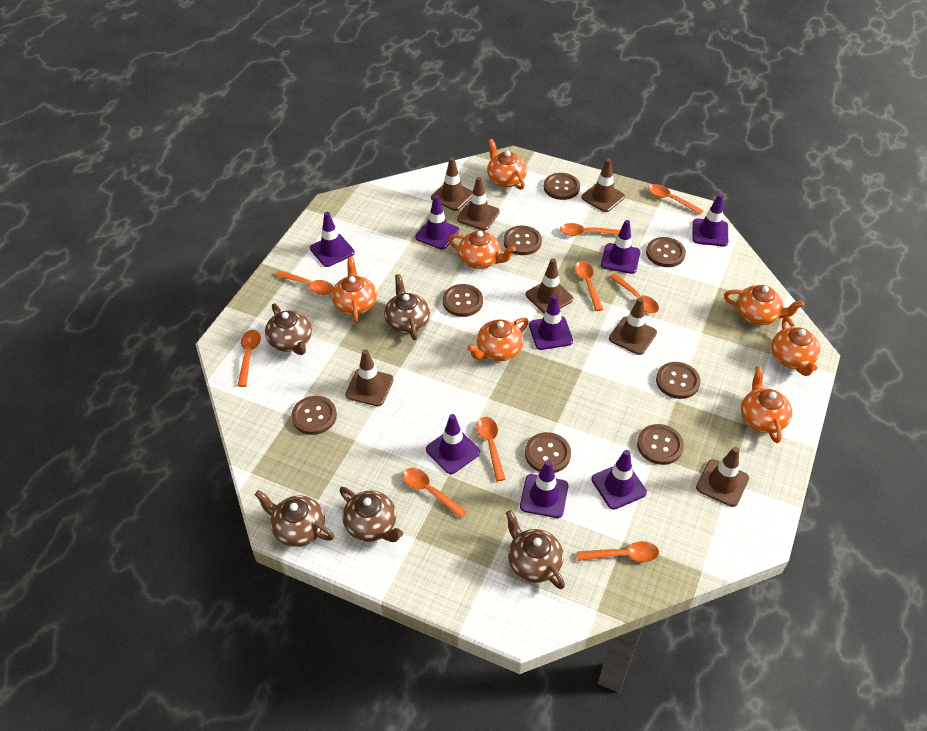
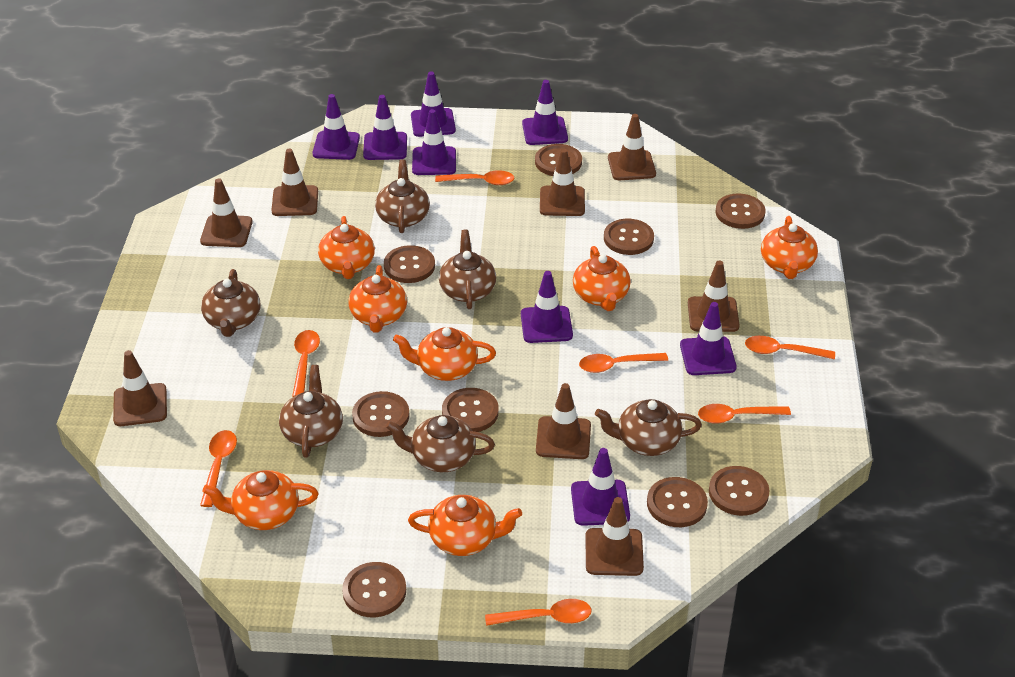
brown button: [291,396,337,435] [443,284,483,317] [503,226,542,255] [525,432,571,473] [544,173,580,200] [637,424,684,465] [646,237,686,267] [656,362,701,399] = 8 -> [342,562,406,617] [352,391,409,437] [384,245,435,283] [442,388,499,432] [535,144,582,176] [604,219,654,255] [647,477,708,527] [709,466,770,516] [715,193,765,229] = 9
brown teapot: [255,490,334,547] [265,304,312,355] [339,487,403,542] [384,274,430,340] [506,510,565,589] = 5 -> [201,269,260,337] [279,365,343,458] [375,160,430,233] [386,415,495,472] [439,229,496,309] [595,399,702,456] = 6
brown traffic cone: [345,349,394,406] [431,157,473,211] [457,177,500,230] [526,258,574,313] [581,158,625,212] [609,298,657,355] [696,447,749,507] = 7 -> [113,350,167,426] [200,178,253,247] [271,149,318,216] [536,383,591,459] [540,149,585,216] [585,497,644,576] [608,114,656,180] [688,261,739,332] = 8
orange spoon: [237,330,261,387] [275,271,333,295] [403,468,467,518] [476,417,506,481] [560,223,620,236] [574,261,603,311] [577,541,659,562] [609,273,659,313] [648,184,704,215] = 9 -> [200,430,237,507] [292,330,320,397] [435,170,514,185] [485,599,592,626] [579,353,668,373] [698,404,791,424] [745,336,835,359] = 7

